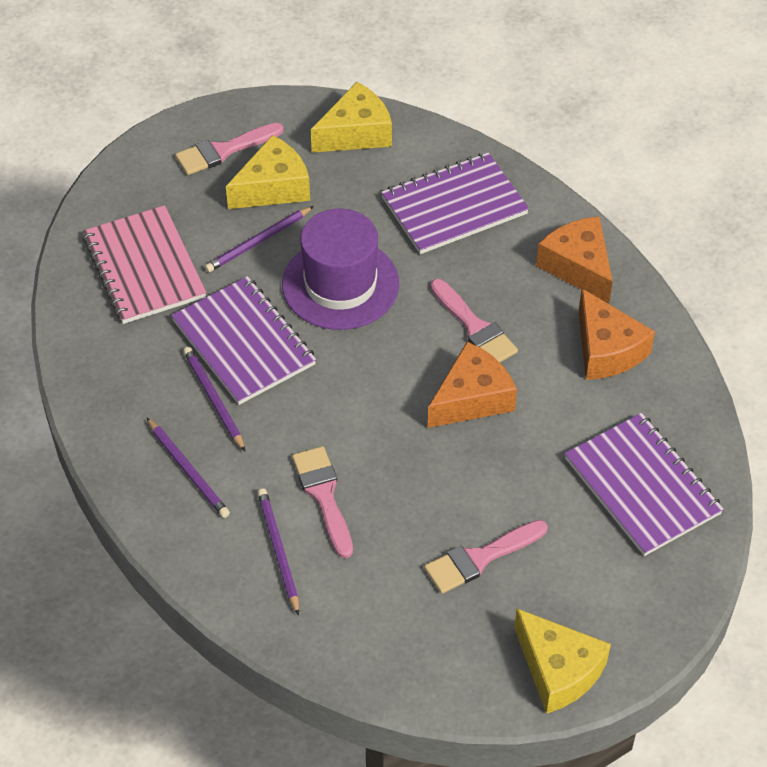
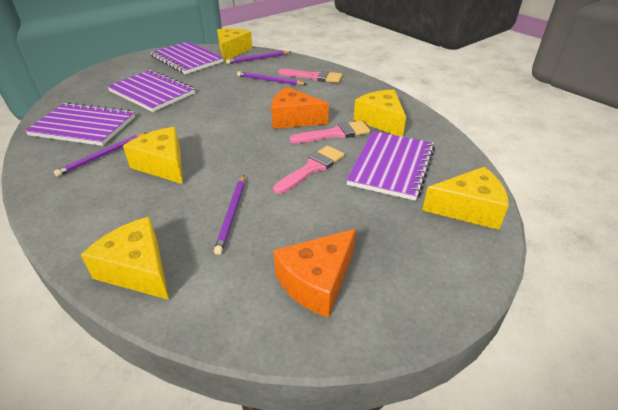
orange cheese: [428,342,517,428] [536,216,613,304] [579,289,655,380] = 3 -> [271,87,329,129] [273,229,356,318] = 2
pink brush: [175,123,284,175] [292,446,353,558] [424,520,548,594] [430,279,518,362] = 4 -> [273,146,345,194] [278,69,342,83] [290,121,370,143] = 3
pink notebook: [83,205,207,324] = 1 -> none = 0
purple hat: [282,209,399,330] = 1 -> none = 0
purple notebook: [171,276,316,405] [381,153,529,254] [565,413,724,556] = 3 -> [25,102,135,146] [107,70,195,112] [150,41,224,74] [346,131,435,201] = 4
yellow cheese: [226,135,310,209] [311,82,392,153] [514,609,611,714] = 3 -> [81,217,169,300] [123,127,183,184] [217,29,252,61] [354,89,406,137] [422,167,509,230] = 5

